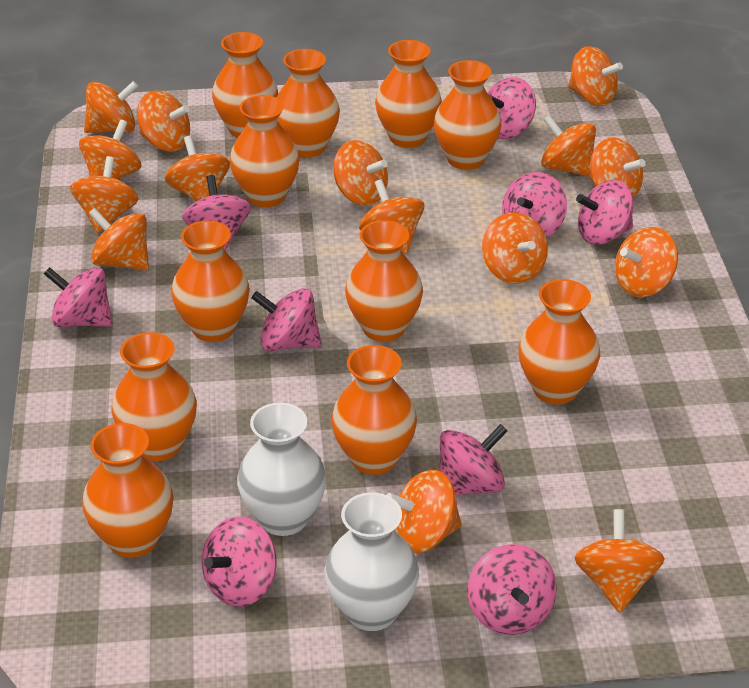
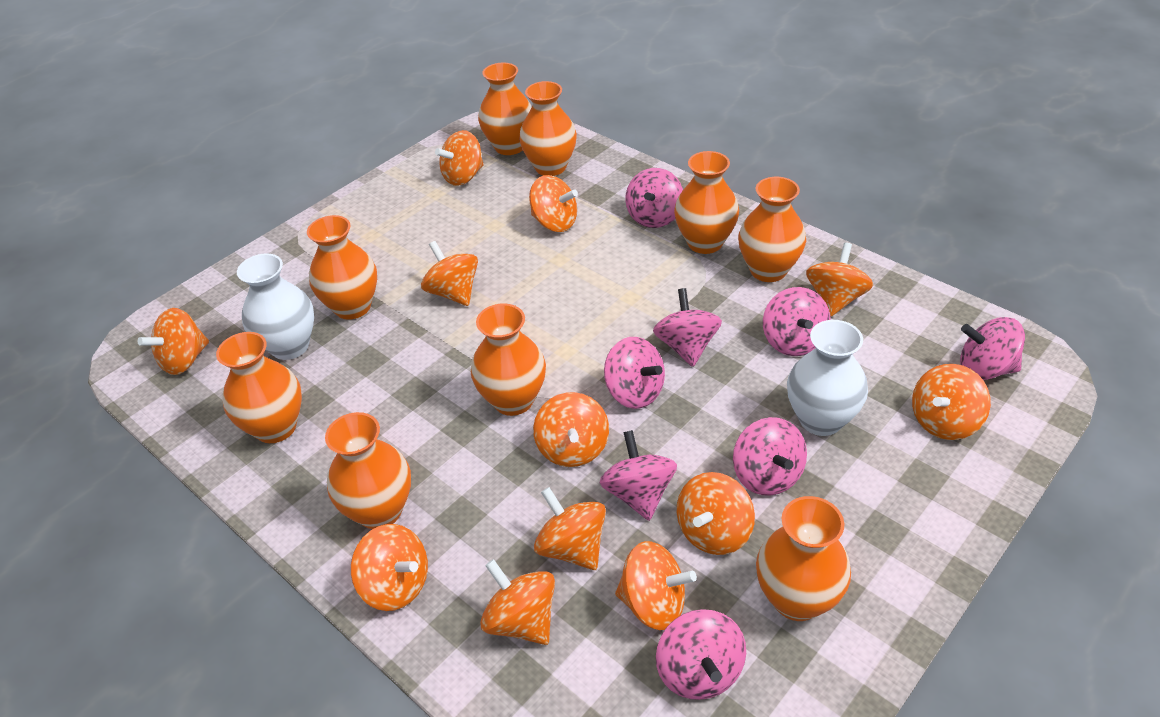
orange spinning top: [70,156,139,233] [79,119,142,180] [84,81,139,133] [88,208,149,271] [137,91,190,151] [165,136,230,201] [333,140,388,206] [359,179,424,254] [386,470,462,553] [482,212,548,284] [541,115,596,177] [568,46,623,106] [575,509,665,613] [590,137,645,198] [615,227,678,297] = 15 -> [138,308,209,375] [351,524,428,611] [421,241,478,306] [435,130,484,186] [480,559,555,645] [529,175,578,232] [533,392,609,467] [534,487,606,570] [615,541,697,630] [677,472,755,555] [806,243,873,317] [912,364,991,440] = 12
orange vase: [82,423,174,558] [111,332,197,461] [171,221,250,342] [212,32,278,138] [230,95,300,207] [276,49,340,157] [331,345,417,475] [345,220,423,342] [375,40,442,148] [434,60,501,170] [518,279,600,405] = 11 -> [216,332,302,443] [307,215,377,320] [325,412,411,529] [471,304,546,416] [478,63,531,155] [519,81,577,176] [674,151,739,254] [738,177,806,282] [756,496,851,621] = 9
pink spinning top: [44,267,113,327] [182,175,251,251] [202,516,277,607] [251,288,322,351] [440,424,507,495] [468,544,557,635] [487,77,536,139] [502,172,567,238] [576,180,633,245] = 9 -> [599,430,677,521] [604,337,665,409] [625,168,683,228] [653,288,722,367] [656,609,746,700] [733,417,807,496] [763,287,831,356] [960,317,1025,380] = 8

